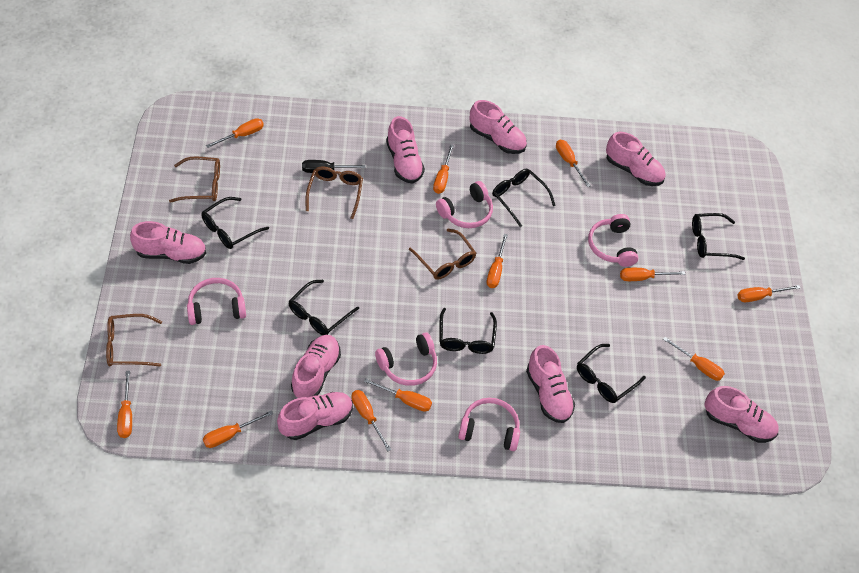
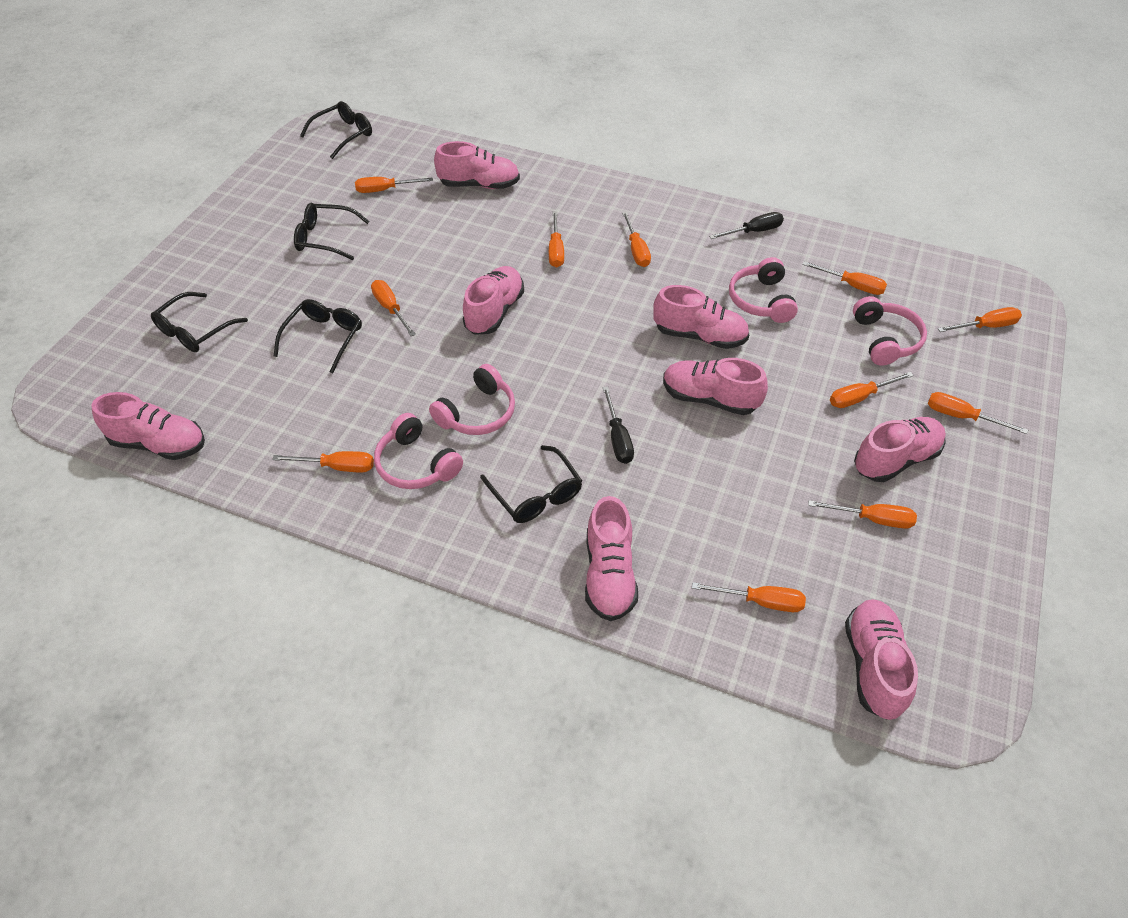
black glasses: [201,197,269,249] [289,280,359,335] [439,308,497,354] [492,169,556,227] [577,344,646,403] [692,213,745,260] = 6 -> [151,292,248,352] [274,299,362,374] [294,203,370,260] [300,101,372,159] [480,445,582,523] = 5
black screwdriver: [302,160,366,173] = 1 -> [602,386,634,464] [709,212,784,239] = 2
brown glasses: [106,314,162,367] [169,157,220,203] [305,166,363,219] [409,229,476,280] = 4 -> none = 0
pink headphones: [187,278,246,325] [375,332,437,386] [436,181,493,228] [458,398,520,451] [588,214,638,267] = 5 -> [374,413,463,489] [429,364,515,435] [729,257,798,323] [853,296,927,366] = 4

